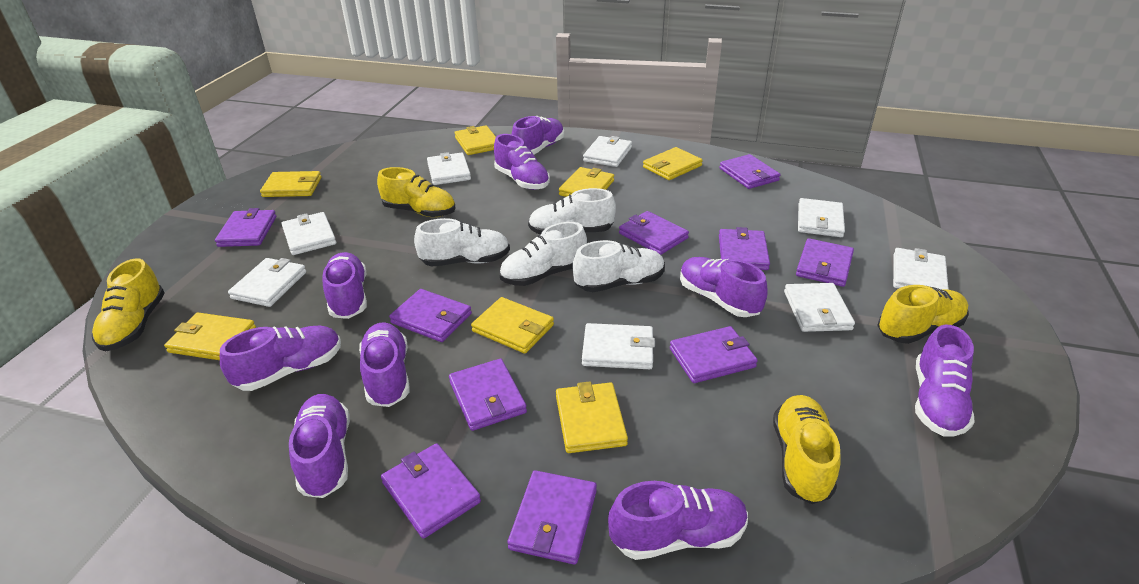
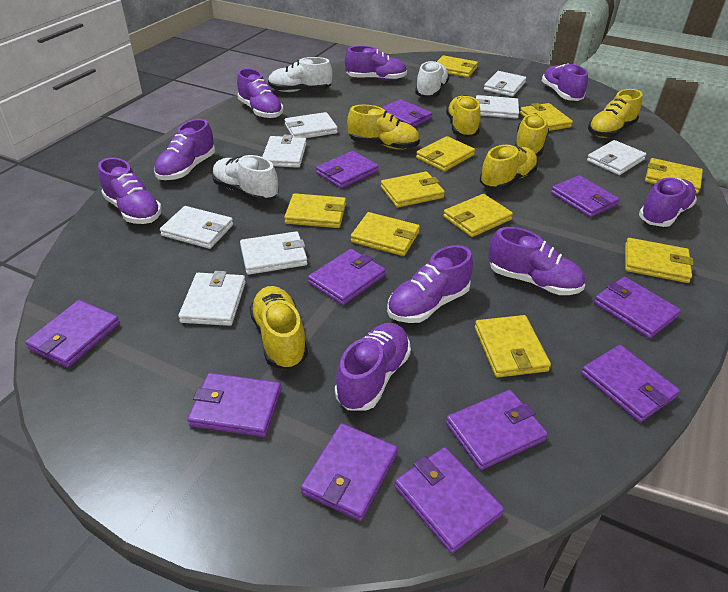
purple wallet: [215,208,276,247] [381,443,481,539] [389,289,472,342] [449,359,527,431] [507,470,597,565] [619,211,689,255] [670,326,758,383] [719,154,780,189] [719,227,770,270] [796,238,854,287] = 10 -> [25,300,120,368] [187,373,281,437] [301,423,398,521] [308,249,385,305] [316,151,378,189] [381,99,432,127] [394,447,504,553] [446,390,548,470] [551,175,620,217] [581,345,680,422] [594,277,681,339] = 11
white shoe: [414,218,510,266] [500,222,587,286] [528,188,616,235] [573,240,665,292] = 4 -> [212,155,279,202] [268,57,333,92] [415,61,449,98] = 3
yellow shoe: [92,258,165,351] [377,167,456,217] [773,395,841,504] [877,285,969,344] = 4 -> [249,286,308,369] [347,105,420,150] [446,95,481,138] [480,145,538,190] [515,113,549,156] [588,89,643,138] = 6
yellow wallet: [164,312,256,360] [260,171,321,197] [454,125,496,155] [471,297,554,354] [556,381,628,453] [559,167,614,197] [643,147,703,180] = 7 -> [284,193,346,228] [351,212,420,256] [381,171,445,208] [416,136,475,172] [437,55,478,78] [443,194,513,237] [475,315,551,378] [520,103,573,131] [625,238,694,283] [645,158,703,194] = 10

